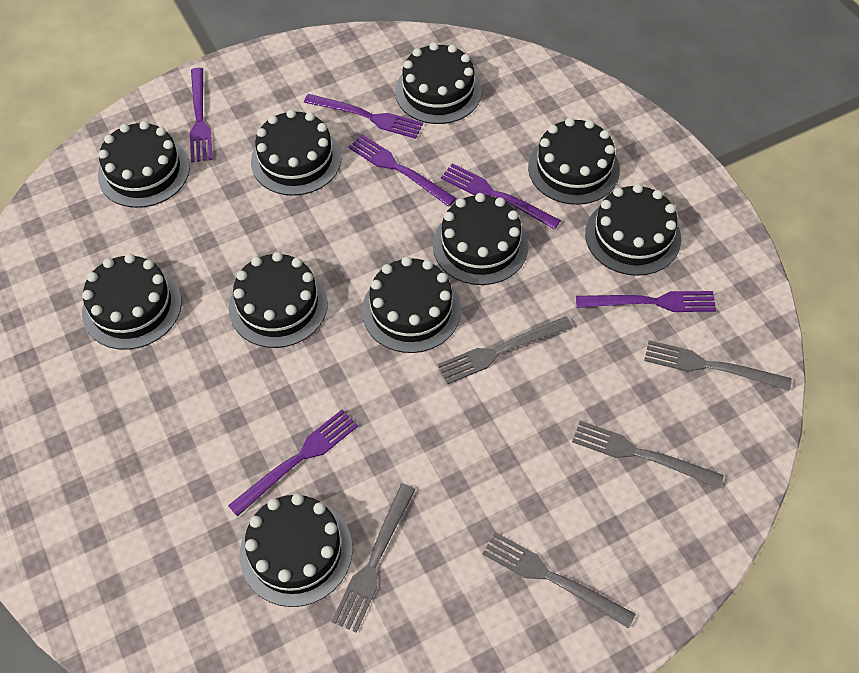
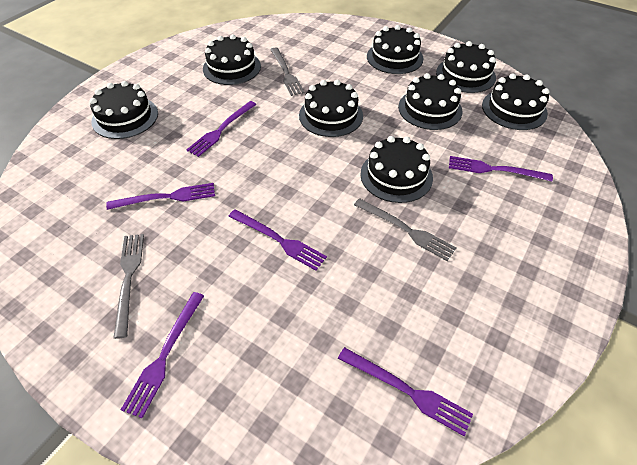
black cake: [82,254,182,350] [98,121,190,208] [229,252,328,348] [240,493,353,607] [251,109,341,196] [362,257,461,353] [395,42,482,124] [433,193,528,285] [528,118,620,205] [585,184,681,276] = 10 -> [89,81,158,139] [203,34,261,85] [299,80,363,137] [360,136,433,203] [367,25,423,74] [398,73,462,130] [436,41,496,93] [482,73,549,130] = 8
grey fork: [332,483,416,633] [438,317,573,384] [482,532,636,628] [572,421,724,489] [644,340,792,391] = 5 -> [113,234,144,339] [270,47,305,96] [354,198,456,261] = 3

